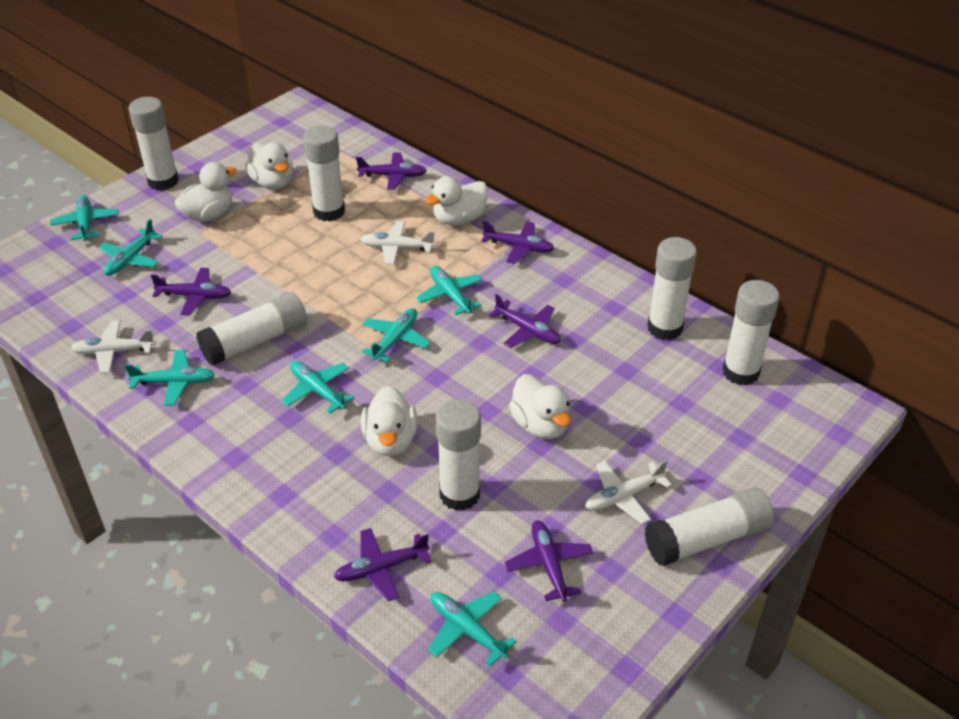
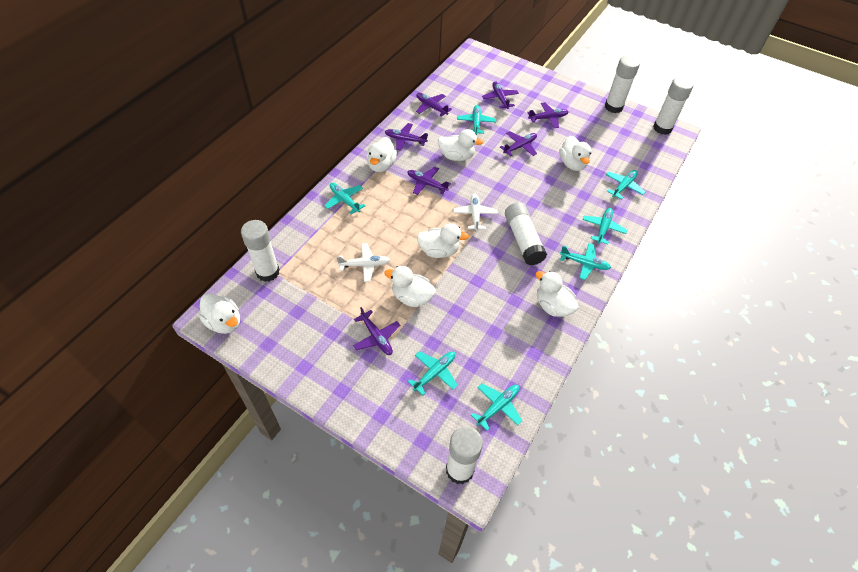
purple plane: [151,268,231,315] [334,528,432,601] [356,152,427,190] [481,221,555,264] [489,294,561,348] [504,520,593,602] = 6 -> [353,307,400,355] [385,123,428,151] [407,167,451,195] [416,93,452,117] [482,81,519,109] [500,131,537,156] [527,102,568,128] = 7
white duck: [175,162,237,222] [245,142,293,189] [361,386,418,456] [425,176,488,225] [509,374,571,439] = 5 -> [199,293,240,334] [366,137,397,172] [384,266,436,307] [417,223,469,258] [438,129,483,161] [535,271,579,317] [559,136,591,171] = 7
white glue stick: [129,97,179,191] [196,292,307,366] [303,126,345,221] [436,399,481,511] [645,488,774,566] [647,237,697,340] [722,280,780,385] = 7 -> [241,220,280,282] [446,427,483,484] [505,202,547,265] [605,55,640,113] [653,77,694,135] = 5
white plane: [71,320,155,373] [361,221,435,265] [585,460,672,524] = 3 -> [336,243,390,282] [453,193,498,231] = 2

